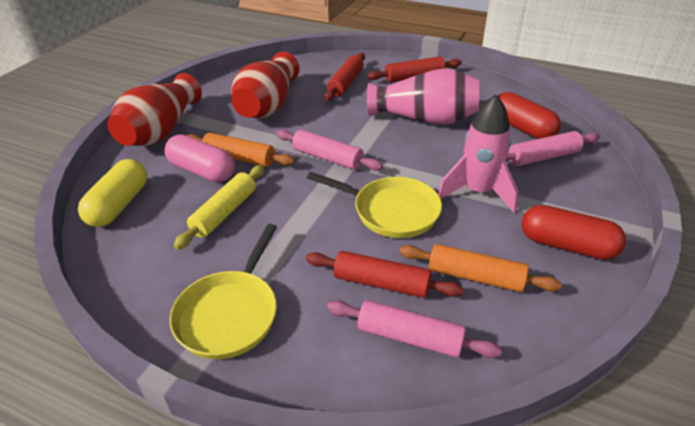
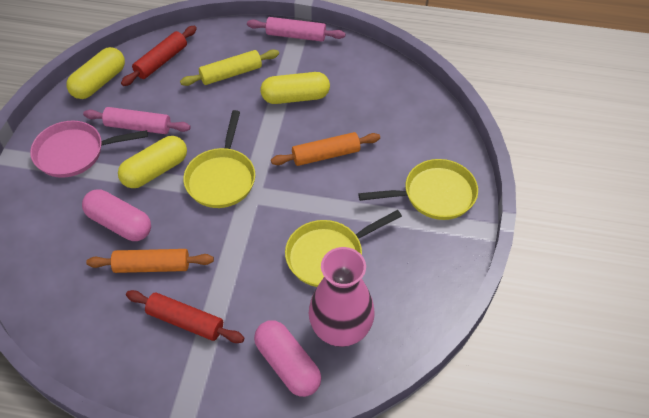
pink capsule: [164,135,235,182] = 1 -> [82,189,151,241] [254,320,321,397] = 2
pink pan: none = 0 -> [30,121,148,178] = 1
pink rocket: [438,95,518,213] = 1 -> none = 0
pink rolling pin: [276,129,383,171] [327,300,502,358] [506,131,600,166] = 3 -> [83,107,191,134] [247,17,345,42] = 2
red capsule: [498,92,561,139] [522,205,626,260] = 2 -> none = 0
red rolling pin: [306,251,463,298] [324,53,365,101] [367,56,462,82] = 3 -> [121,26,197,86] [126,290,244,343] = 2
red vase: [108,73,202,146] [231,52,299,118] = 2 -> none = 0
yellow capsule: [78,159,147,227] = 1 -> [67,47,125,99] [118,136,187,188] [260,72,330,104] = 3
yellow pan: [169,224,277,359] [307,172,442,238] = 2 -> [183,110,255,208] [285,210,402,287] [358,159,478,220] = 3

